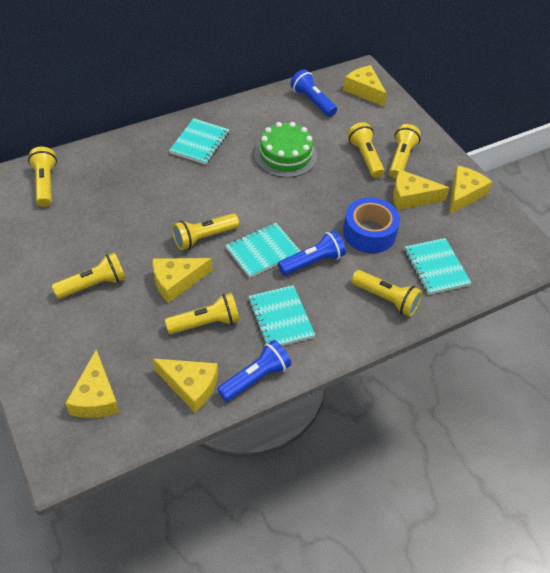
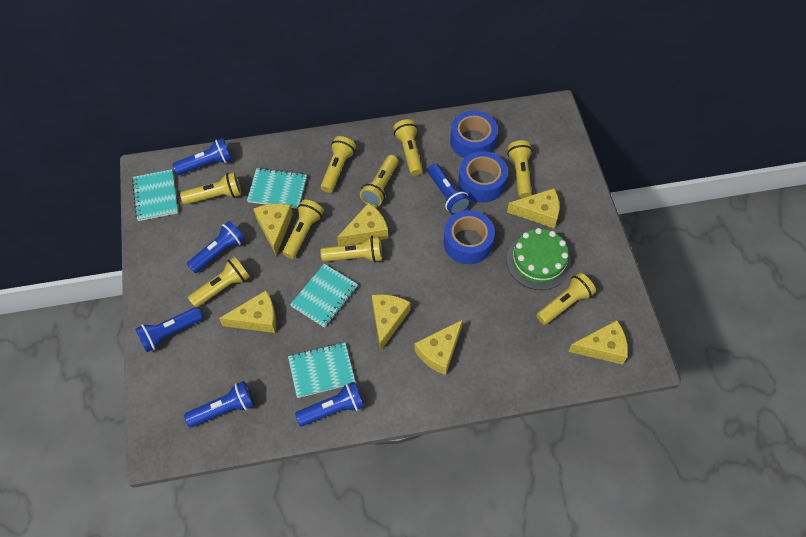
blue flashlight: [217,340,291,402] [278,230,346,276] [290,69,337,117] = 3 -> [135,307,203,352] [172,138,232,175] [184,381,255,427] [187,221,245,273] [295,382,364,426] [428,164,471,215] = 6
blue tape: [343,197,400,253] = 1 -> [443,210,495,264] [450,111,498,158] [458,151,508,203] = 3
yellow cheese: [65,350,120,418] [153,258,212,303] [153,359,218,413] [343,65,387,107] [393,170,449,210] [449,166,492,214] = 6 -> [219,290,276,333] [253,204,293,255] [337,203,388,246] [372,294,411,351] [414,320,463,375] [507,188,559,228] [568,320,628,365] = 7
yellow flashlight: [28,147,57,207] [52,252,126,299] [165,293,240,334] [172,214,239,250] [347,122,385,178] [351,270,422,317] [389,124,421,179] = 7 -> [180,172,241,205] [188,257,250,307] [282,199,324,259] [320,236,382,263] [321,136,356,193] [360,155,399,207] [393,119,423,176] [507,140,533,198] [536,273,596,325] = 9

